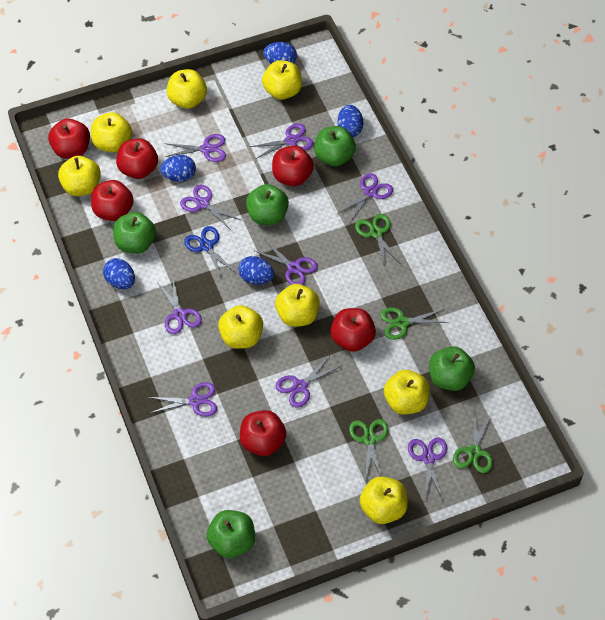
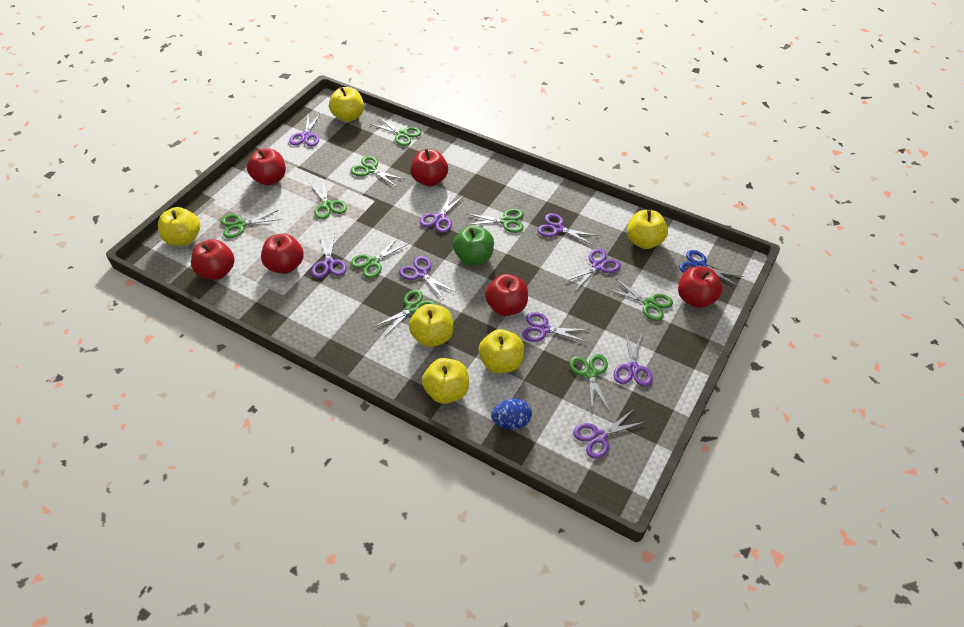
blue egg: [103,258,135,289] [160,155,196,182] [238,256,274,285] [263,42,297,64] [337,105,363,137] = 5 -> [491,399,532,430] = 1
green apple: [113,212,156,254] [206,510,255,558] [246,184,289,225] [314,126,356,166] [429,346,475,391] = 5 -> [453,225,494,265] = 1
green scissors: [349,419,388,481] [355,214,400,266] [380,307,449,340] [453,409,493,473] = 4 -> [221,210,281,238] [310,180,347,219] [350,156,404,186] [350,236,408,279] [370,117,422,146] [373,290,436,337] [467,209,524,233] [569,354,610,412] [607,279,673,321] = 9
yellow apple: [58,156,101,196] [91,112,132,153] [167,69,207,109] [218,305,263,349] [262,60,302,100] [275,284,320,327] [360,476,408,524] [384,370,430,415] = 8 -> [158,207,200,246] [329,87,364,122] [409,304,453,347] [422,358,469,404] [478,329,524,374] [627,210,668,249] = 6

